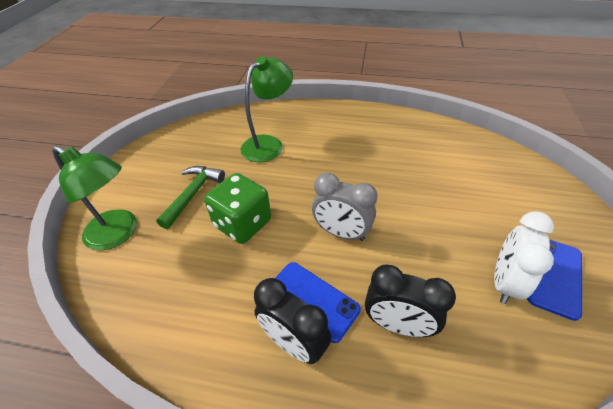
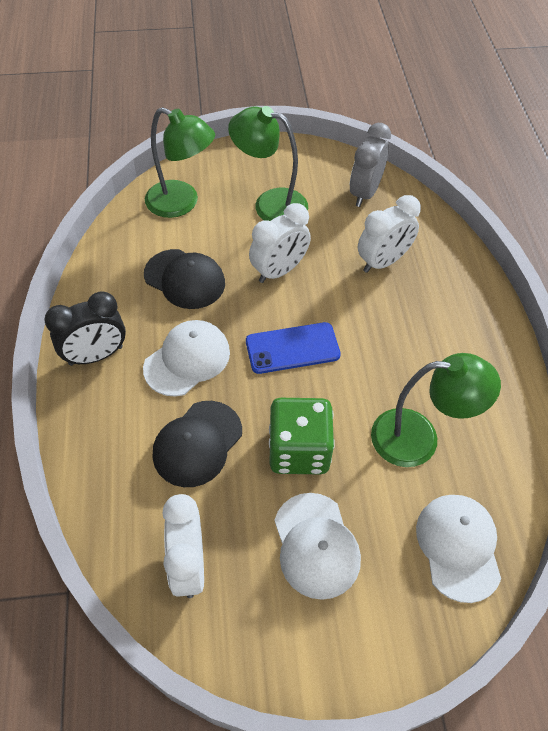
black cap: none = 0 -> [144,249,225,309] [153,401,242,487] = 2
black clock: [254,278,331,364] [365,264,456,337] = 2 -> [44,291,126,366] = 1
blue phone: [275,262,361,343] [527,239,582,321] = 2 -> [246,322,341,374] = 1
green hammer: [156,166,225,229] = 1 -> none = 0
green lamp: [52,146,137,251] [241,56,293,162] = 2 -> [145,107,215,218] [228,106,308,221] [371,353,501,467] = 3
white cap: none = 0 -> [143,320,230,397] [274,493,361,600] [416,495,501,603] = 3
white clock: [494,211,554,304] = 1 -> [162,494,204,598] [249,203,311,283] [358,195,421,273] = 3

